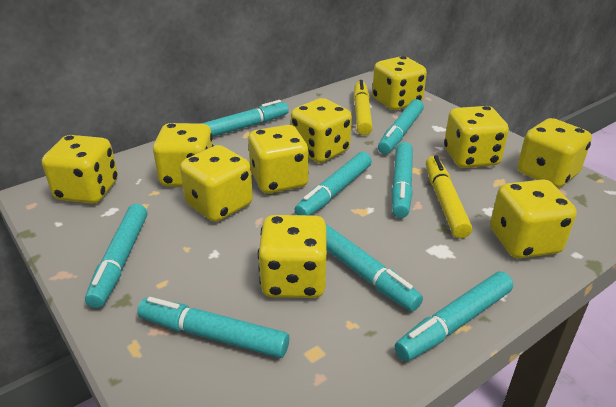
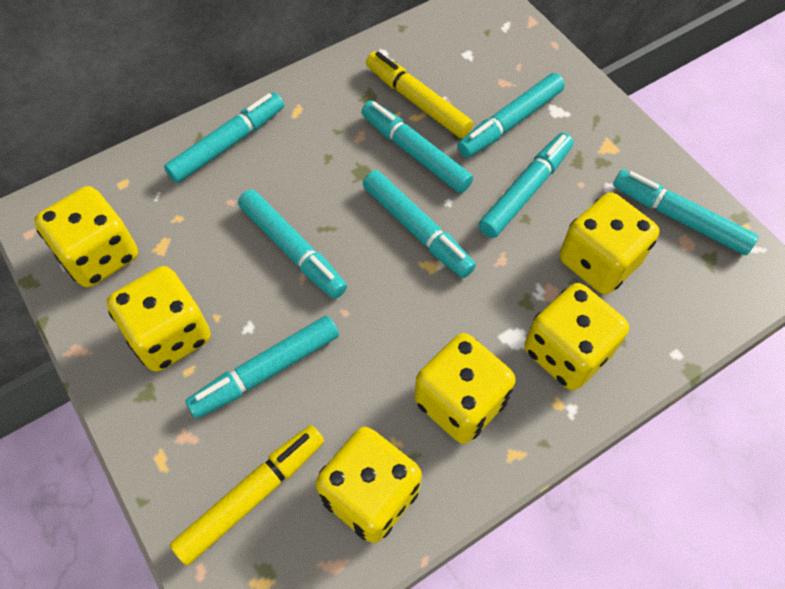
yellow dice: [42,135,118,204] [153,123,214,187] [180,145,253,222] [248,125,309,193] [258,215,328,298] [291,98,352,163] [372,56,427,110] [444,106,509,168] [490,179,576,259] [518,118,592,188] = 10 -> [34,186,138,287] [107,266,211,372] [316,427,422,543] [414,333,516,444] [524,283,629,390] [559,192,659,294] = 6

